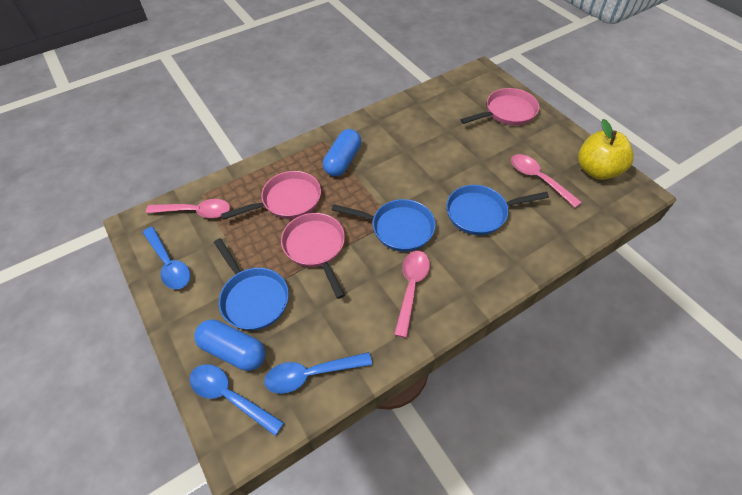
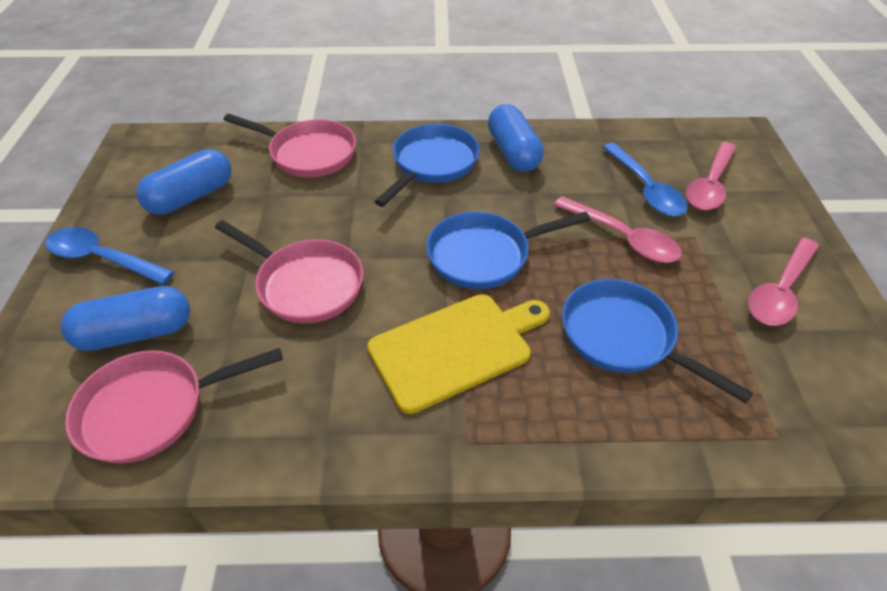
blue capsule: [194,320,266,371] [323,129,361,176] = 2 -> [60,286,190,351] [136,149,232,215] [488,104,544,172] = 3
blue spoon: [143,227,190,289] [190,364,284,436] [264,352,372,394] = 3 -> [45,227,174,285] [603,143,688,217] = 2
yellow apple: [578,119,634,180] = 1 -> none = 0
yellow cutting board: none = 0 -> [367,294,550,414] = 1

